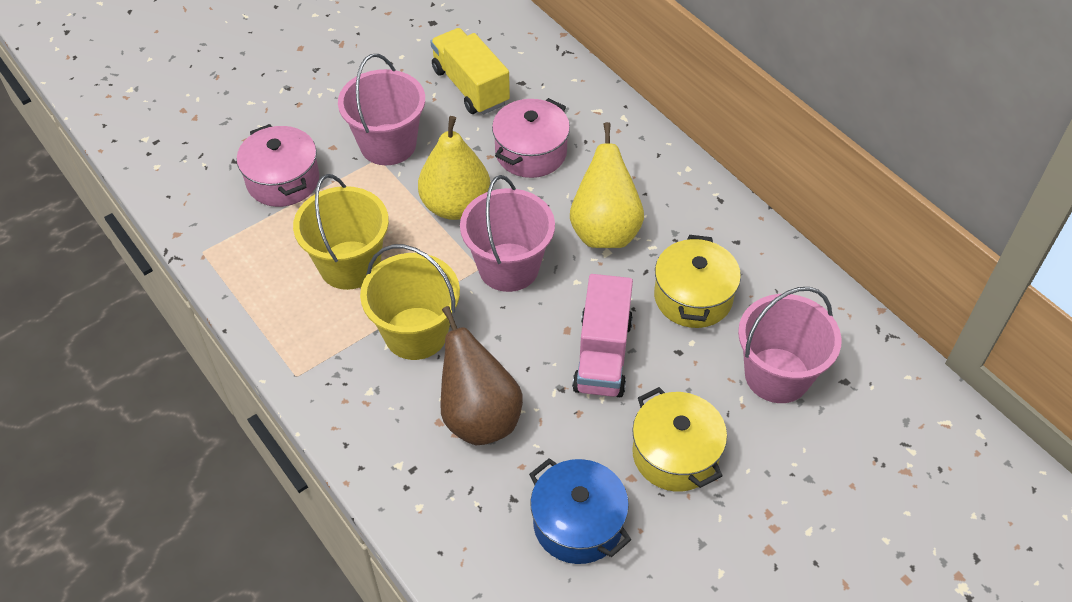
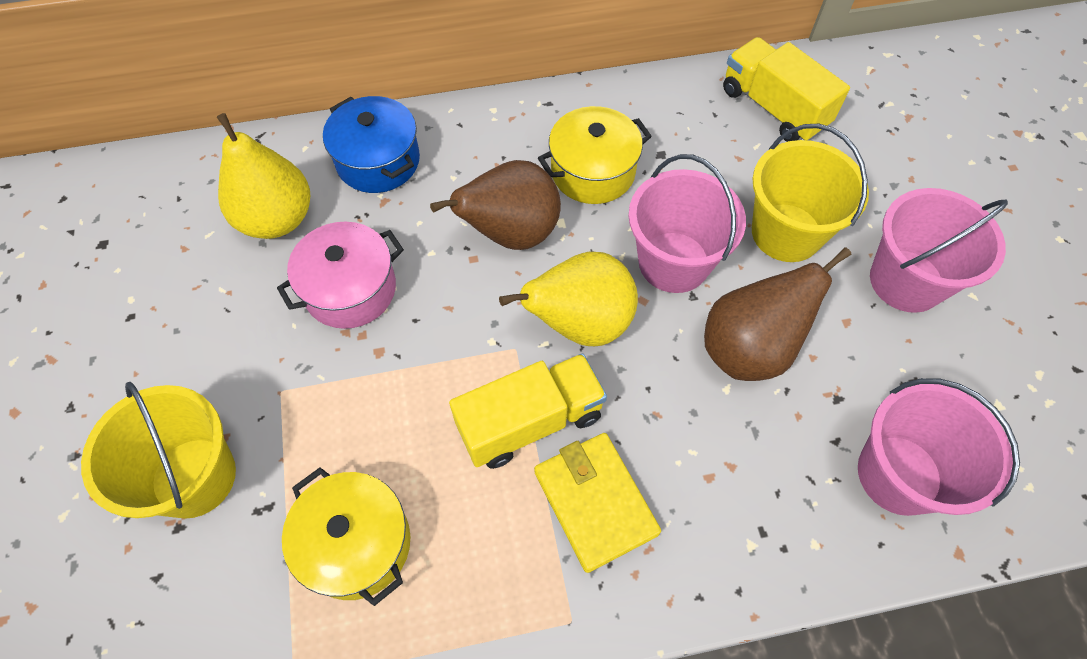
brown pear: [440,306,523,445] = 1 -> [430,160,561,250] [704,247,851,381] = 2
pink pot: [237,124,319,207] [492,98,570,178] = 2 -> [277,222,404,329] = 1
pink truck: [572,274,633,397] = 1 -> none = 0
yellow truck: [430,28,510,115] = 1 -> [449,353,607,469] [723,37,850,142] = 2
yellow wallet: none = 0 -> [534,433,661,573] = 1

